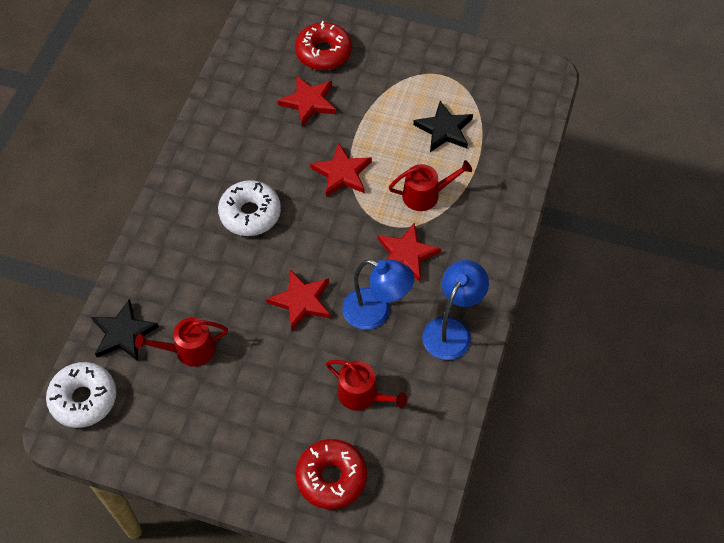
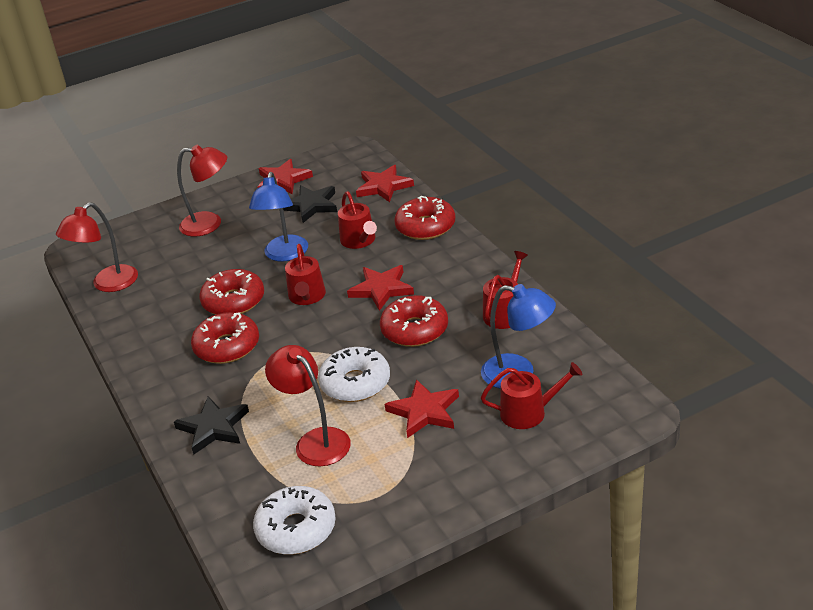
red donut: [295,21,352,70] [295,439,367,509] = 2 -> [191,312,259,364] [199,269,264,315] [380,295,448,347] [394,196,455,240] = 4
red lamp: none = 0 -> [56,202,138,292] [177,145,227,237] [265,345,351,466] = 3
red watering can: [135,317,228,367] [326,360,407,410] [389,160,472,211] = 3 -> [285,244,326,305] [338,191,377,249] [481,362,583,429] [483,251,528,329] = 4

